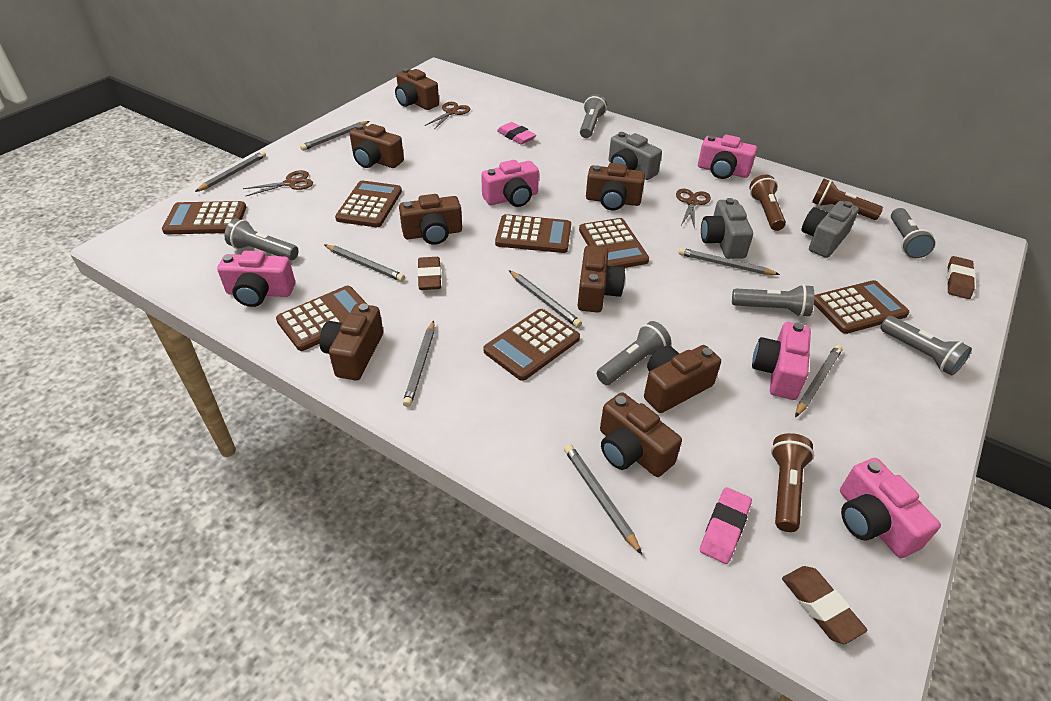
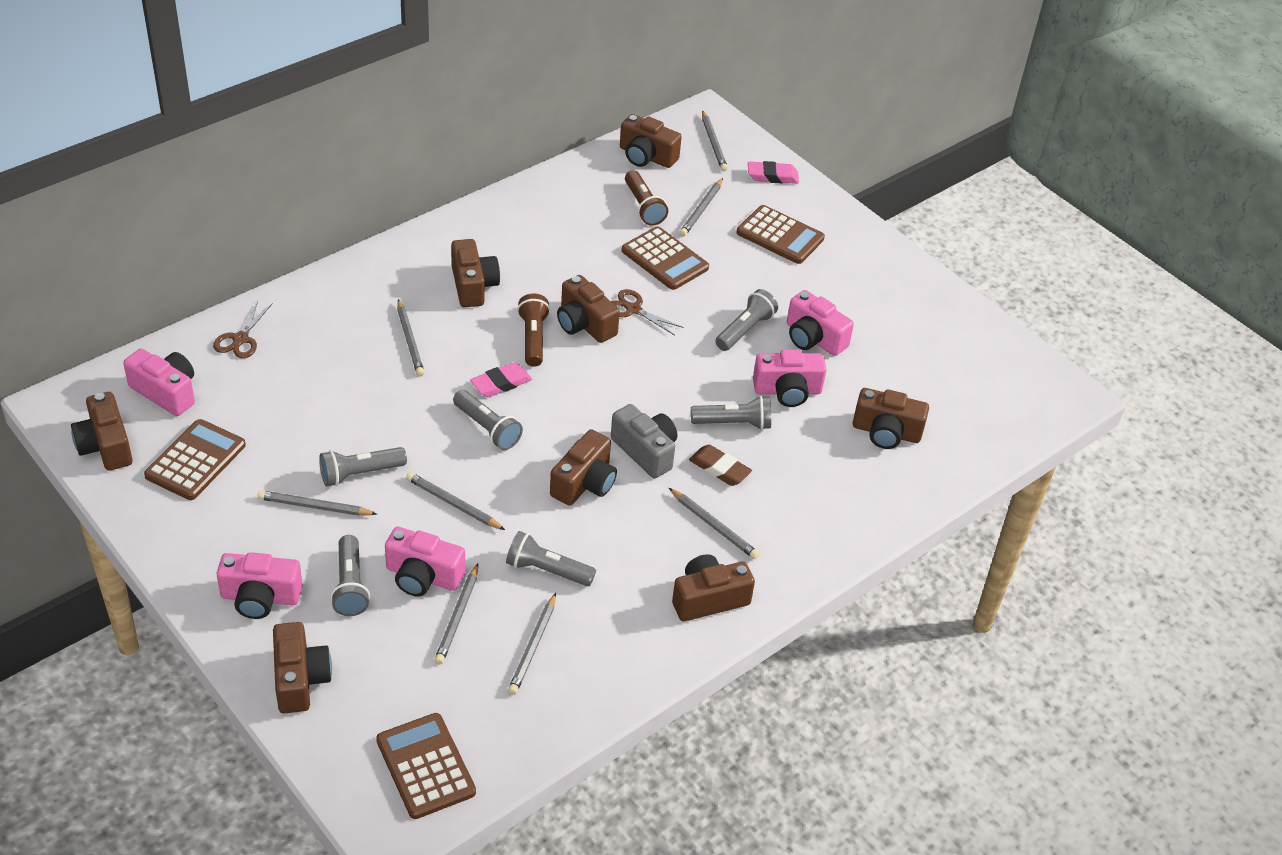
brown calculator: [162,201,246,234] [276,286,368,351] [335,181,402,227] [483,309,580,381] [495,214,571,253] [579,218,649,268] [814,280,909,334] = 7 -> [144,419,246,500] [376,713,476,819] [621,226,709,290] [736,205,825,264] = 4
brown eraser: [417,257,441,290] [782,566,867,644] [947,256,976,299] = 3 -> [689,445,752,486] = 1
brown flashlight: [749,174,786,231] [771,433,814,532] [812,179,883,220] = 3 -> [517,293,550,367] [625,170,668,226] = 2
brown scissors: [243,170,313,196] [425,102,470,129] [676,189,711,229] = 3 -> [213,301,272,358] [611,289,684,335] = 2
grey camera: [609,132,662,180] [701,198,753,259] [802,201,859,258] = 3 -> [611,404,677,478] = 1

